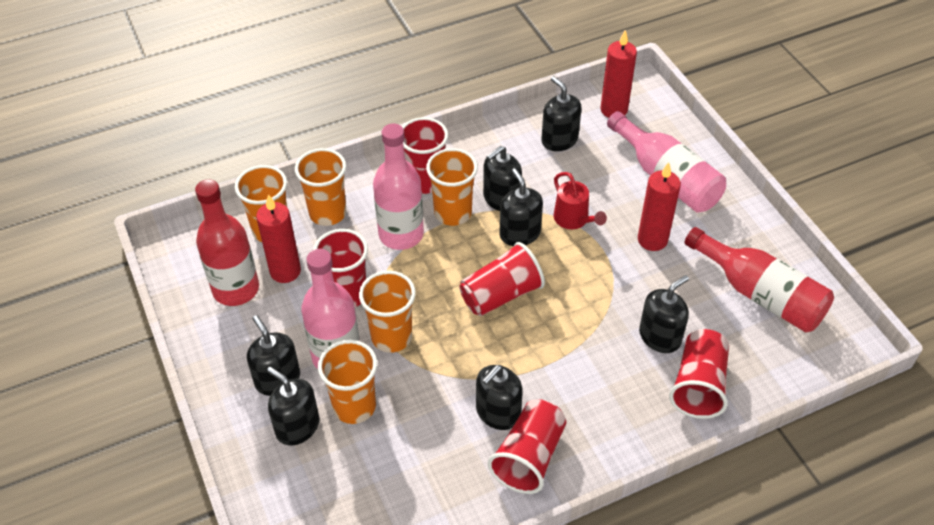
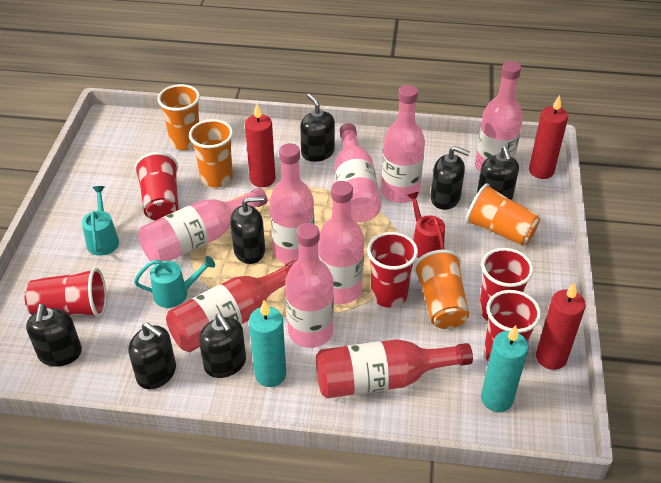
orange cup: [235,165,287,242] [295,148,346,226] [318,340,377,424] [359,271,416,353] [426,148,478,226] = 5 -> [157,84,200,150] [189,119,233,188] [414,250,469,329] [466,183,541,246] = 4
pink bottle: [301,249,359,369] [373,123,424,250] [607,111,726,213] = 3 -> [138,187,267,264] [270,143,315,264] [285,223,334,348] [318,181,364,304] [334,123,381,222] [381,85,425,203] [475,61,523,172] = 7
turquoise candle: none = 0 -> [249,300,286,387] [481,325,528,412] = 2
turquoise watering can: none = 0 -> [82,186,119,256] [134,256,215,308] = 2

